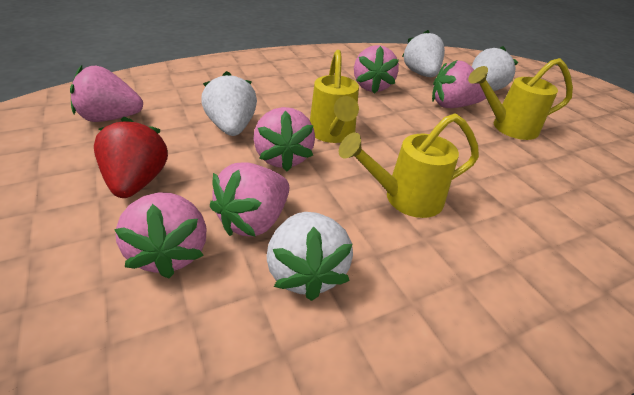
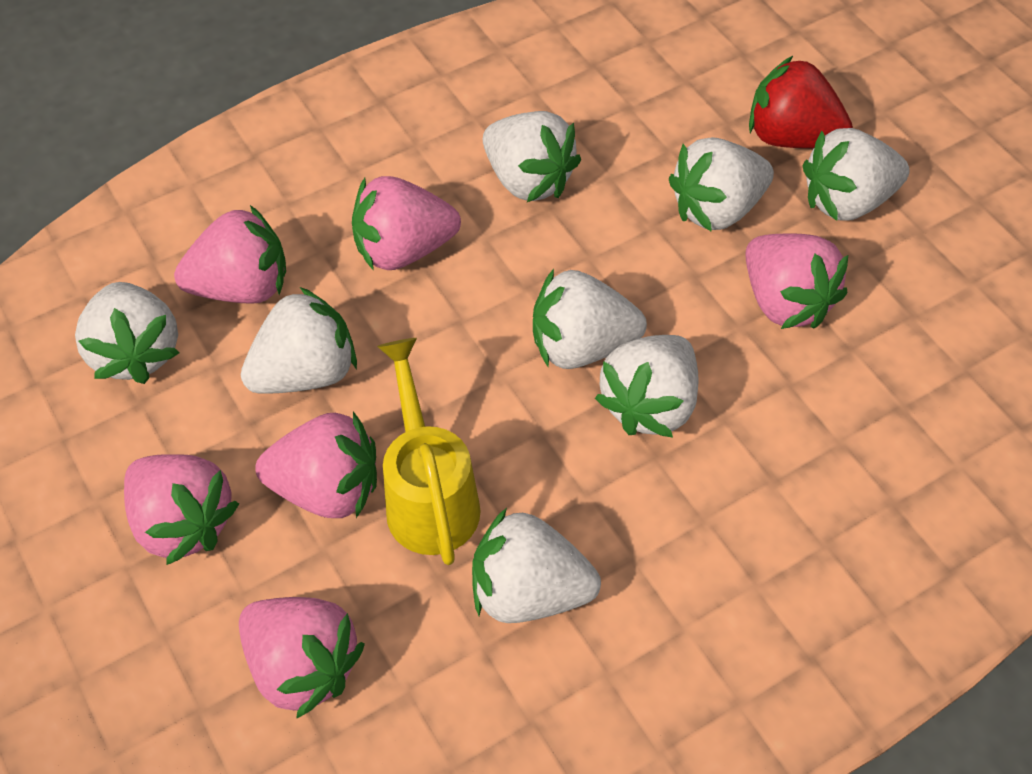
white strawberry: [201,71,257,136] [267,212,353,301] [402,30,445,77] [471,46,518,91] = 4 -> [75,282,180,384] [241,287,357,394] [472,508,601,623] [483,111,581,202] [533,269,647,369] [595,335,698,438] [669,137,774,232] [803,128,909,221] = 8
yellow watering can: [310,50,359,143] [339,113,479,218] [468,58,573,140] = 3 -> [377,338,481,565] = 1

